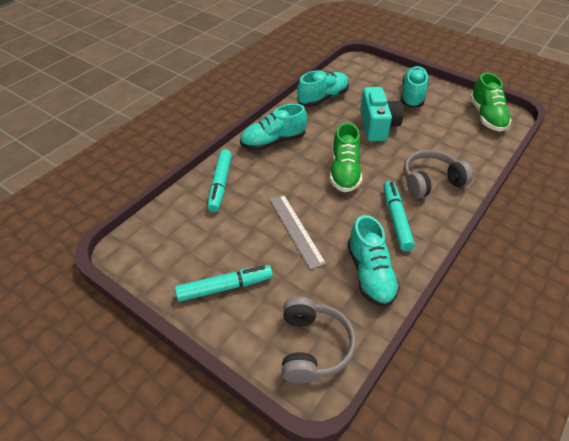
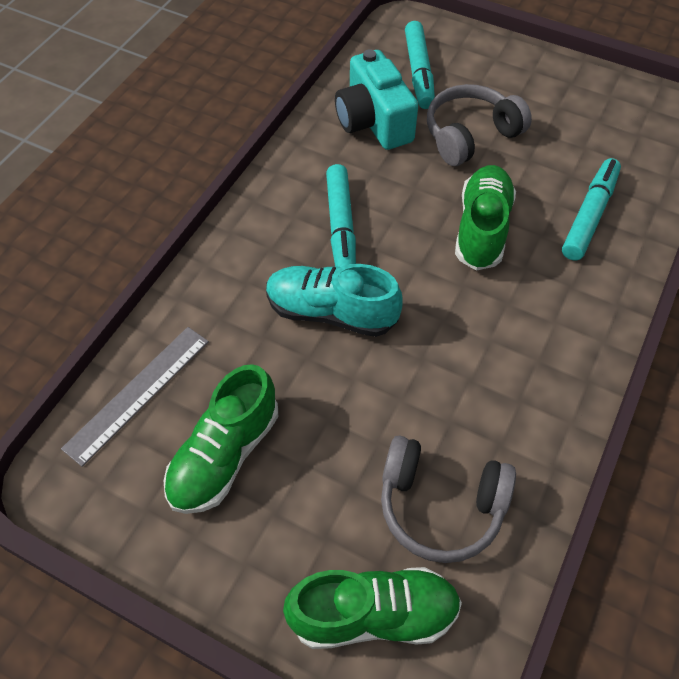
green shoe: [330,122,362,192] [470,73,512,132] = 2 -> [164,364,278,514] [283,567,462,649] [455,165,516,271] = 3
turquoise shoe: [240,104,307,150] [297,70,349,107] [347,215,400,307] [401,66,429,108] = 4 -> [266,264,403,337] = 1

